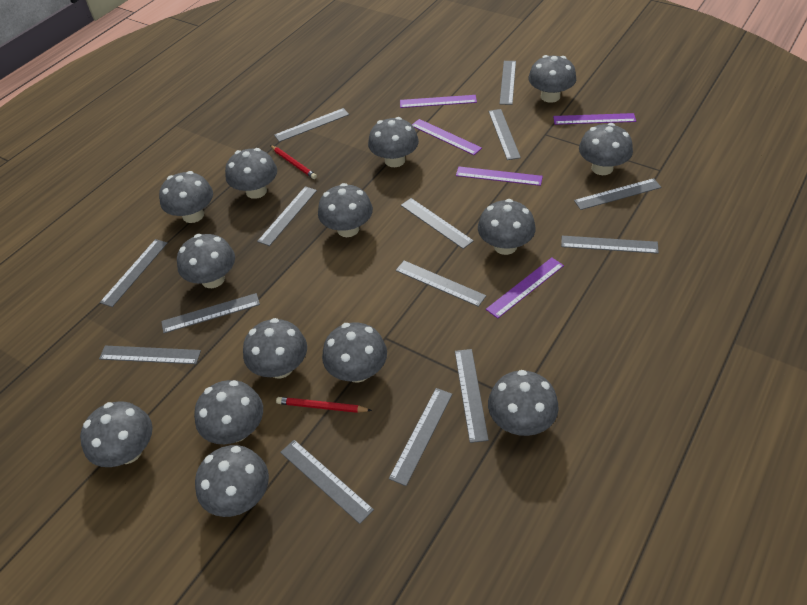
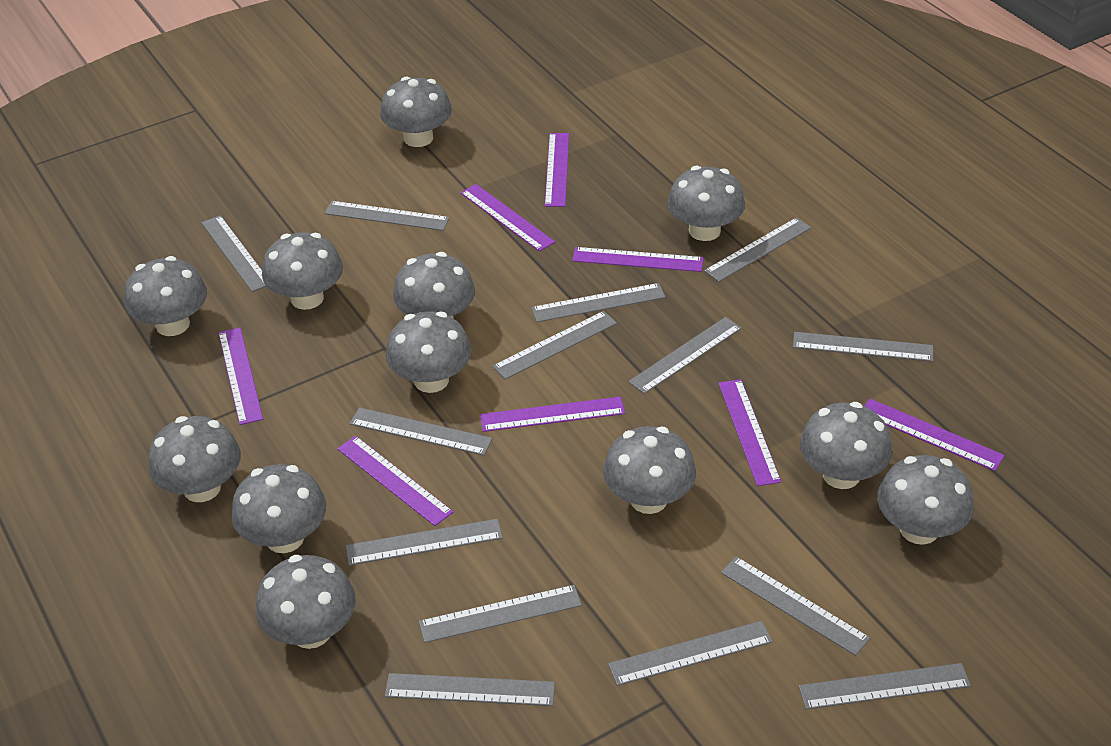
grey mushroom: [80,401,153,467] [159,171,213,223] [177,234,235,288] [194,380,263,444] [195,445,269,517] [225,148,277,199] [243,318,307,379] [318,183,373,237] [322,322,387,383] [368,117,419,167] [478,199,535,255] [488,370,559,436] [528,55,576,103] [579,123,633,175] = 14 -> [124,256,207,336] [149,416,241,502] [232,464,326,553] [256,555,355,649] [262,233,343,310] [380,77,452,147] [386,311,471,393] [393,252,475,318] [603,426,696,514] [668,166,745,241] [800,402,892,489] [877,455,974,545] = 12
purple ruler: [400,95,477,108] [412,119,482,155] [456,166,543,186] [486,257,564,319] [553,113,636,125] = 5 -> [218,328,263,425] [337,436,453,526] [460,184,555,251] [480,397,625,432] [545,133,569,207] [572,247,703,272] [718,379,781,486] [864,399,1005,471] = 8
red pencil: [270,145,317,179] [276,397,372,413] = 2 -> none = 0

